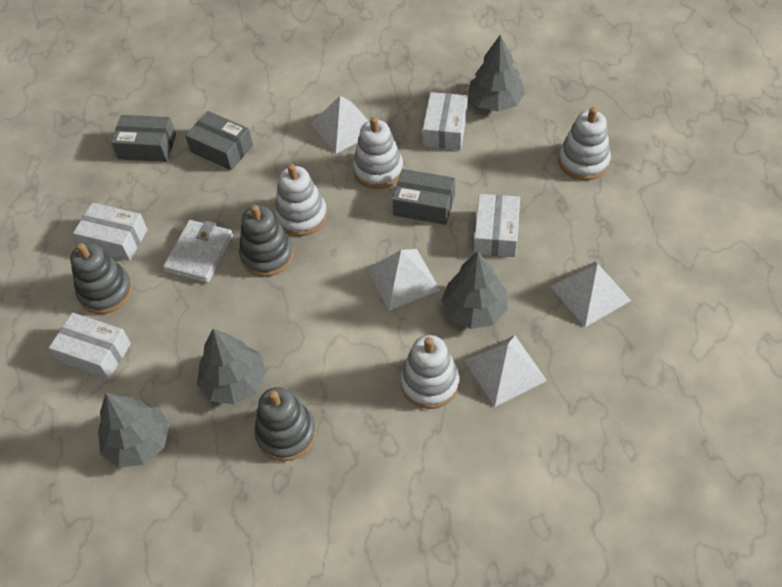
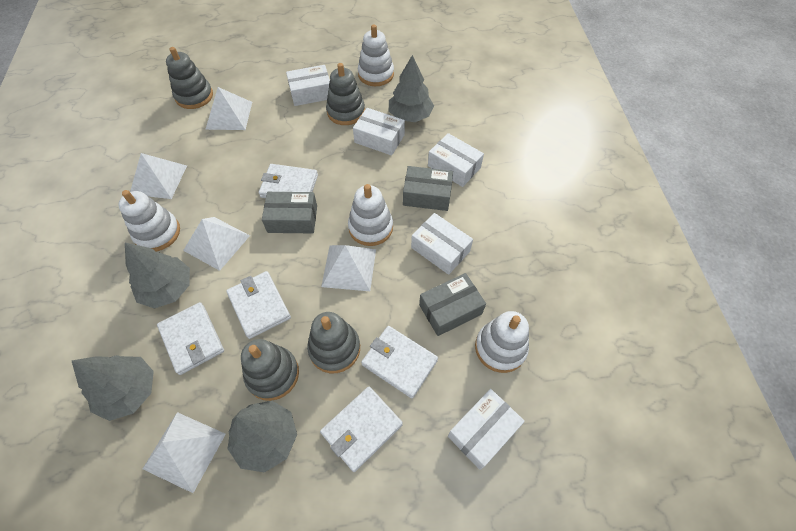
grey stacking toy: [70,243,133,314] [239,205,294,277] [254,387,316,461] = 3 -> [166,47,213,109] [241,339,299,401] [307,312,360,373] [326,63,365,125] = 4
white box: [49,313,131,379] [73,203,148,261] [423,92,468,150] [474,194,520,257] = 4 -> [286,65,330,106] [353,108,405,156] [411,213,473,275] [428,133,484,187] [448,389,525,470] = 5
white pyramid: [310,96,368,154] [366,249,440,311] [464,335,547,407] [550,261,631,327] = 4 -> [130,153,187,199] [143,412,226,493] [183,217,250,271] [205,87,252,130] [321,245,376,291] = 5
white wallet: [163,220,233,283] = 1 -> [157,302,224,375] [226,271,291,339] [259,164,318,198] [320,386,403,472] [361,326,438,398] = 5

